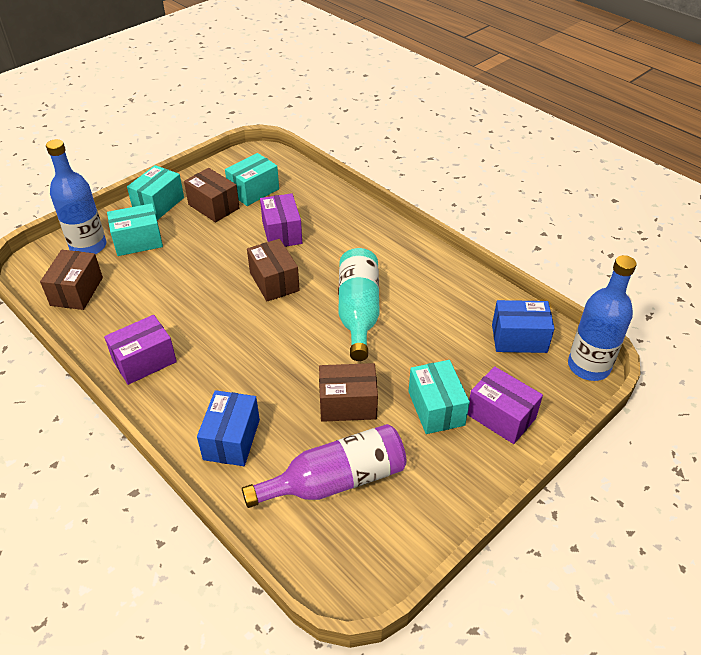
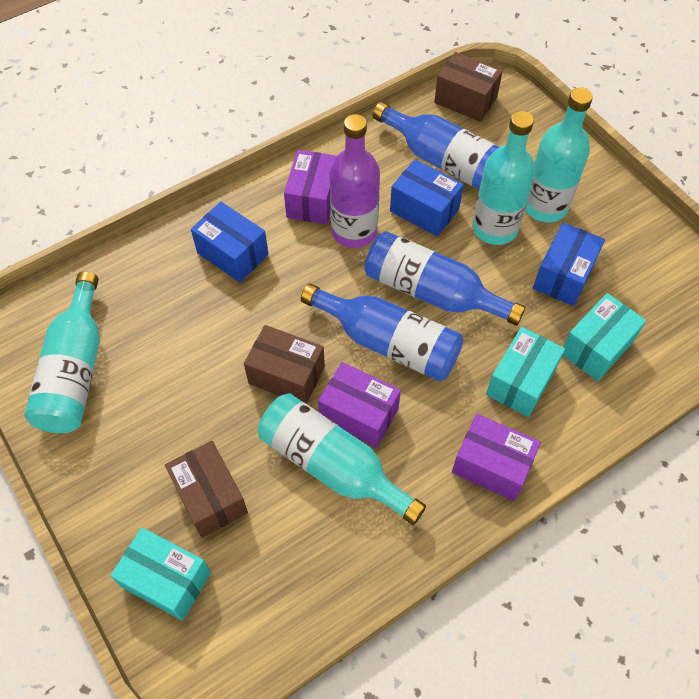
blue bottle: [46,139,106,254] [568,255,637,381] = 2 -> [301,283,463,381] [364,231,526,326] [373,102,499,189] = 3
blue box: [197,390,260,466] [492,300,555,353] = 2 -> [191,202,269,282] [390,159,464,237] [533,222,605,306] = 3
brown box: [40,250,103,310] [184,168,240,222] [247,239,300,301] [319,363,378,422] = 4 -> [165,441,248,538] [244,325,325,404] [434,52,503,122] = 3
turquoise bottle: [338,248,380,361] = 1 -> [24,271,100,433] [258,393,426,525] [472,111,535,245] [525,87,593,222] = 4
turquoise box: [107,203,163,256] [127,165,184,220] [225,153,279,206] [408,360,470,434] = 4 -> [110,527,211,621] [486,327,565,417] [563,293,646,381] = 3

